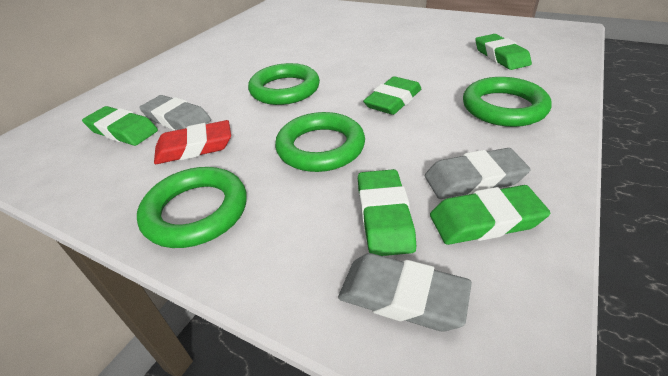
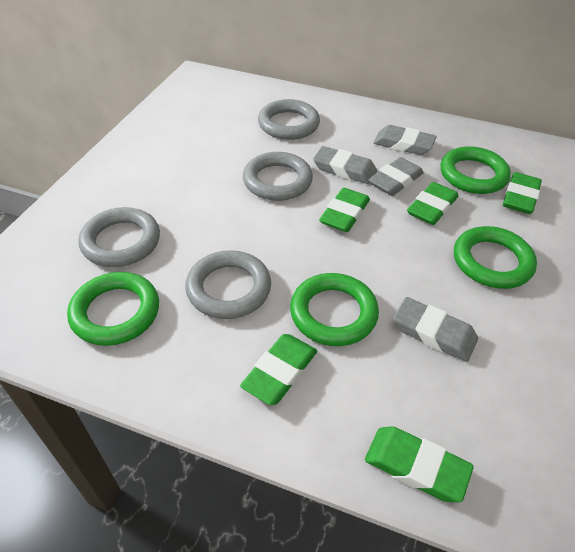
grey eraser: [139,95,211,130] [338,253,472,331] [425,148,531,199] = 3 -> [313,146,377,184] [368,157,424,196] [373,125,437,155] [393,297,478,362] = 4
grey ring: none = 0 -> [78,207,160,267] [185,250,271,319] [243,152,313,201] [258,99,320,140] = 4
red eraser: [154,120,231,164] = 1 -> none = 0

